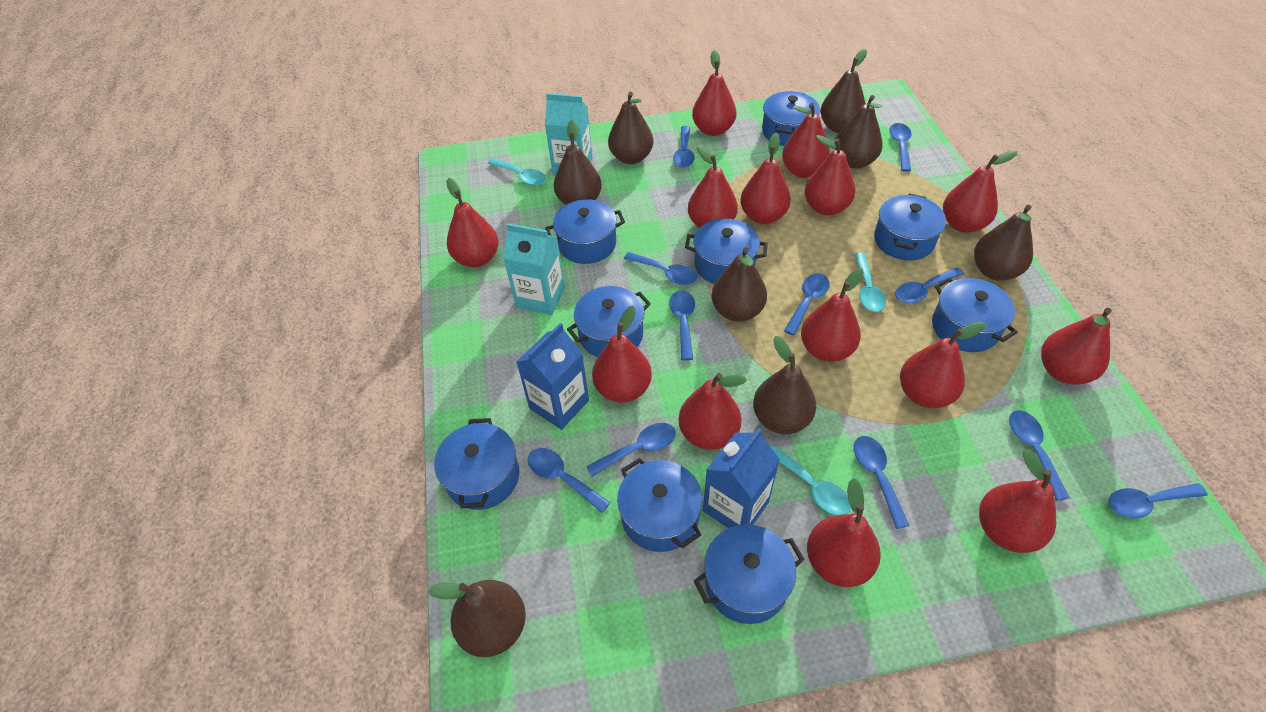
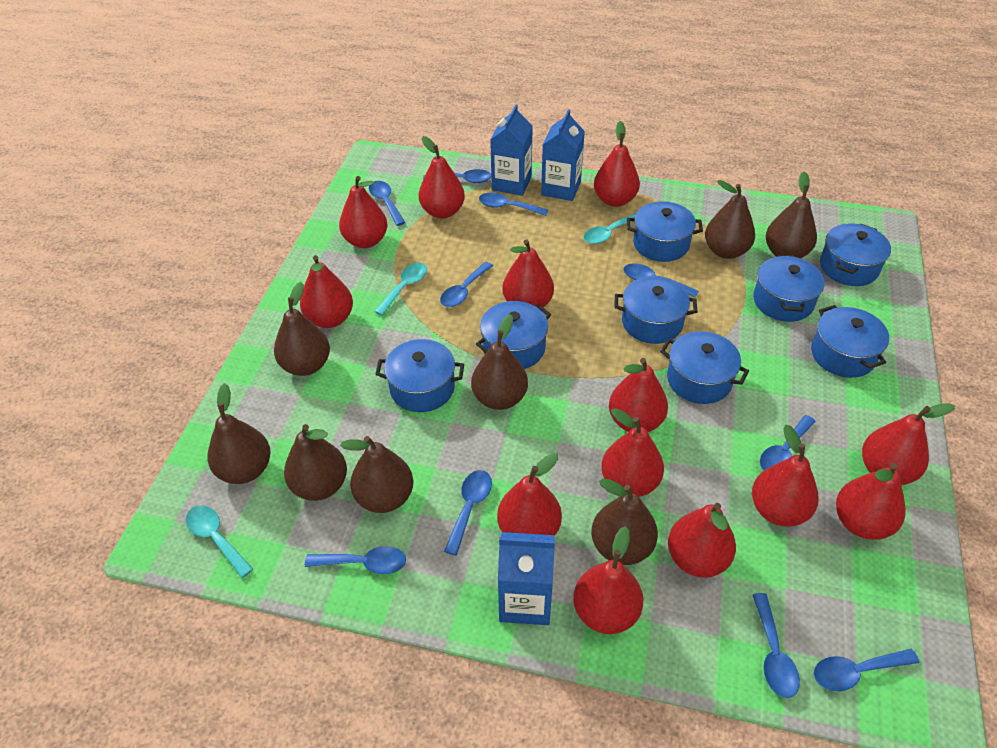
blue carton: [517,323,589,430] [703,428,780,528] = 2 -> [490,104,533,196] [498,532,555,625] [541,109,585,201] = 3
blue pot: [434,418,519,510] [545,199,625,264] [567,286,651,357] [617,458,703,552] [685,219,768,284] [694,524,805,624] [762,91,820,146] [874,194,946,260] [932,278,1018,352] = 9 -> [375,339,464,412] [476,301,551,369] [615,276,697,344] [627,201,703,262] [660,331,749,404] [753,254,825,322] [811,305,889,378] [820,223,891,286] = 8
blue spoon: [527,448,610,513] [586,423,676,477] [624,252,697,285] [669,290,695,360] [673,126,695,168] [784,273,829,336] [854,436,910,529] [889,123,911,172] [895,267,964,303] [1009,410,1069,500] [1109,483,1207,518] = 11 -> [305,546,406,574] [369,181,406,226] [423,169,491,183] [440,262,493,307] [444,470,492,556] [479,193,548,216] [623,263,699,298] [753,593,800,698] [760,415,816,470] [814,649,919,691] = 10
red pear: [446,178,499,267] [592,306,652,403] [678,373,747,450] [688,145,738,228] [692,50,737,136] [740,133,791,224] [782,103,830,178] [801,268,864,362] [805,135,855,215] [807,478,881,587] [900,322,985,408] [943,150,1017,233] [979,449,1056,553] [1041,308,1112,384] = 14 -> [300,255,353,328] [339,176,388,248] [418,136,465,219] [497,453,562,535] [502,239,554,307] [573,526,643,634] [594,121,640,207] [601,408,664,497] [609,358,668,432] [668,503,736,578] [752,425,819,527] [836,463,906,540] [862,403,955,485] = 13
turquoise carton: [503,223,565,315] [545,93,592,176] = 2 -> none = 0

